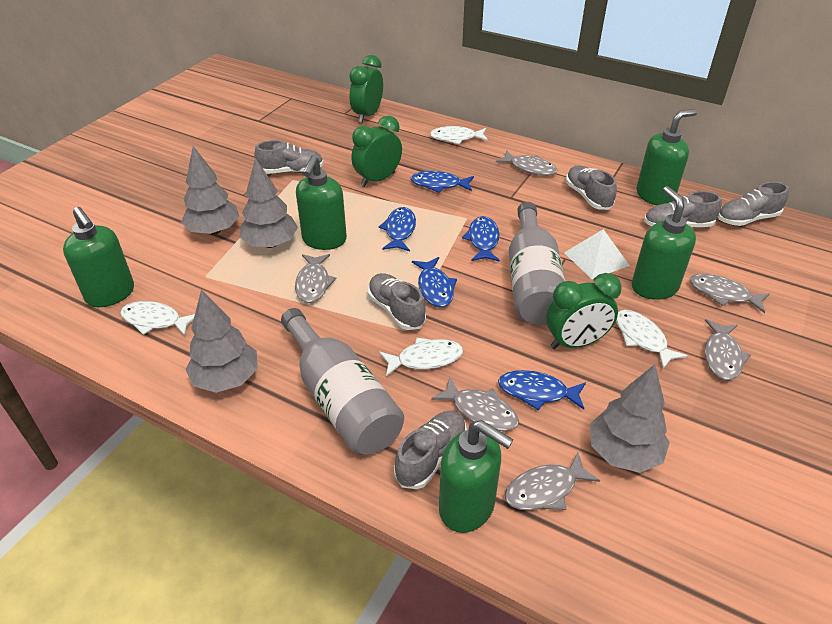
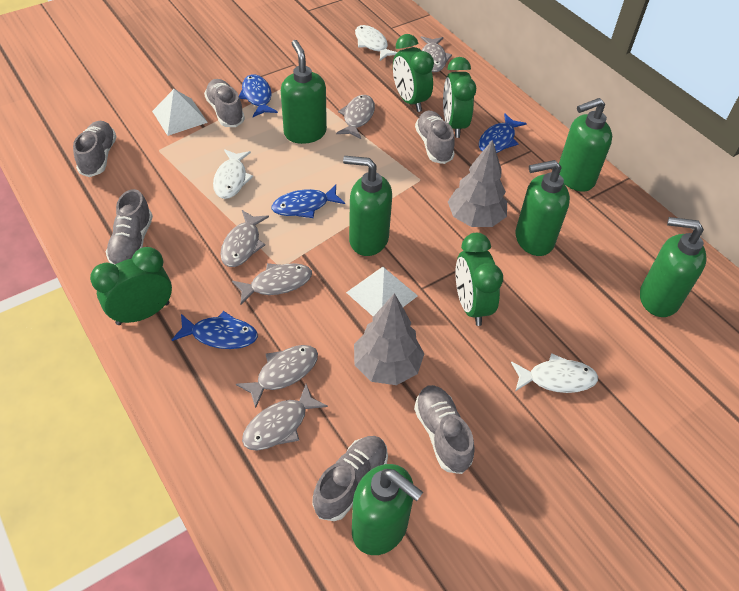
blue fish: [378,207,416,251] [411,171,474,193] [412,257,457,307] [462,216,500,262] [498,370,586,411] = 5 -> [172,311,258,349] [239,74,278,117] [272,185,345,218] [479,113,527,153] = 4
green clock: [349,55,383,123] [351,115,402,187] [546,273,622,349] = 3 -> [90,247,172,325] [393,34,434,112] [443,57,476,138] [455,233,503,326] = 4
green soap dispenser: [63,207,134,307] [296,155,347,250] [439,420,513,533] [632,186,696,300] [636,109,697,205] = 5 -> [281,40,327,144] [343,156,392,256] [352,464,423,555] [516,160,570,256] [559,98,612,192] [640,217,707,317] = 6
grey bottle: [281,308,404,455] [509,202,565,325] = 2 -> none = 0
grey tree: [181,146,239,235] [185,290,258,393] [240,158,298,248] [590,364,670,473] = 4 -> [354,293,424,385] [448,139,507,227] = 2
white fish: [120,301,195,336] [379,338,463,377] [430,126,488,145] [616,310,688,369] = 4 -> [213,149,253,199] [355,25,398,61] [511,353,598,393] = 3
white pyramid: [564,229,630,279] = 1 -> [152,89,208,136] [346,267,418,316] = 2

